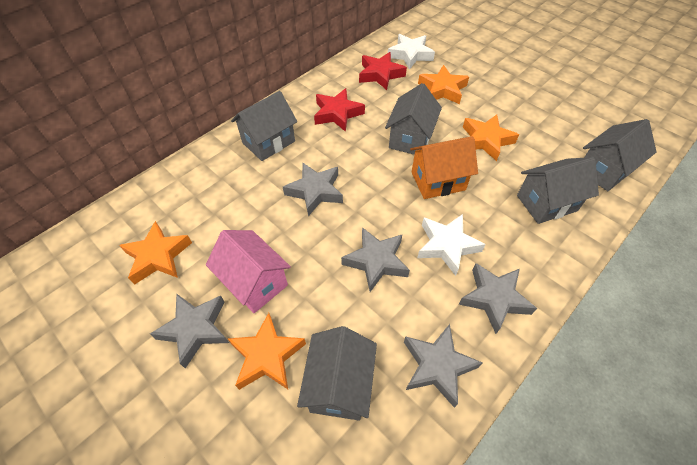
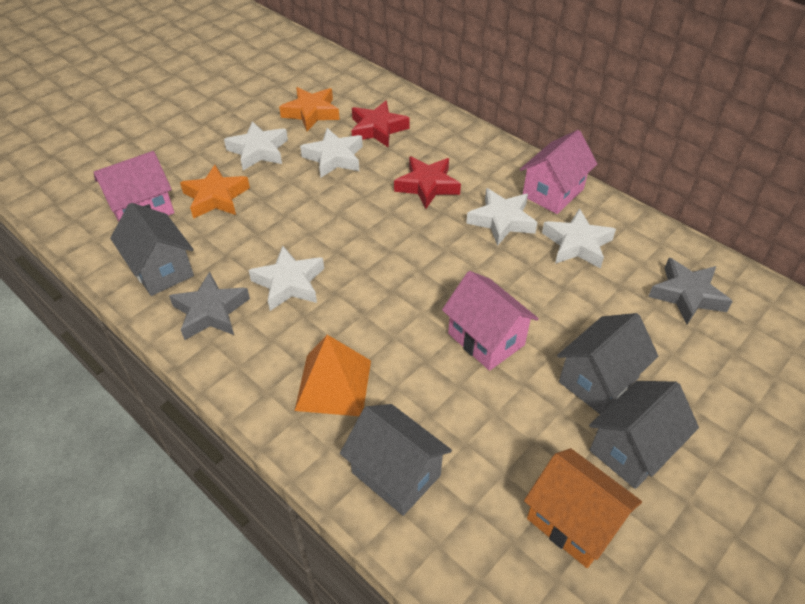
grey house: [231,91,297,161] [297,326,377,420] [385,83,442,155] [517,157,599,224] [583,119,656,191] = 5 -> [110,203,194,296] [340,404,452,516] [557,313,658,414] [589,381,699,489] = 4
grey star: [150,294,229,368] [283,162,343,216] [341,227,410,292] [404,324,483,408] [459,263,537,334] = 5 -> [169,271,250,340] [648,258,733,325] = 2
orange pyramid: none = 0 -> [295,335,371,416] = 1
orange star: [119,221,192,285] [228,313,306,390] [418,65,469,104] [463,115,519,161] = 4 -> [180,165,250,219] [279,87,340,131] = 2
pink house: [206,230,291,313] = 1 -> [94,151,174,222] [442,271,539,371] [520,130,597,214] = 3
white star: [388,34,435,70] [417,214,486,276] = 2 -> [224,121,288,171] [248,246,324,311] [300,128,363,178] [466,188,537,246] [542,208,616,269] = 5

